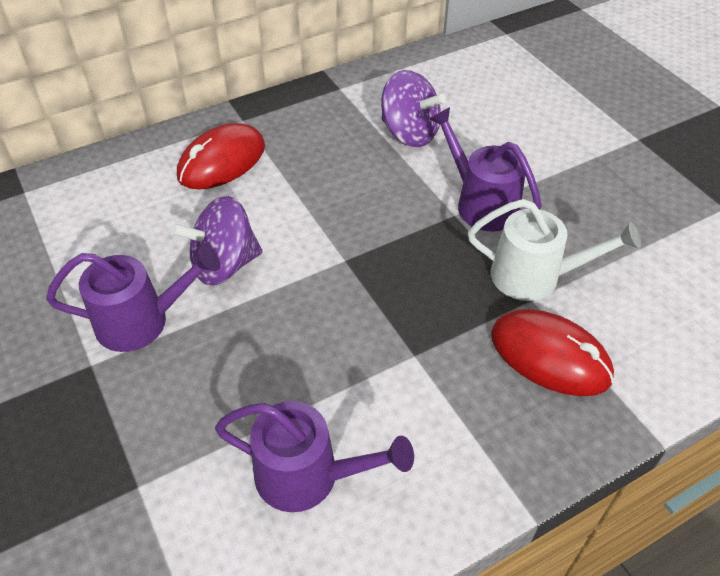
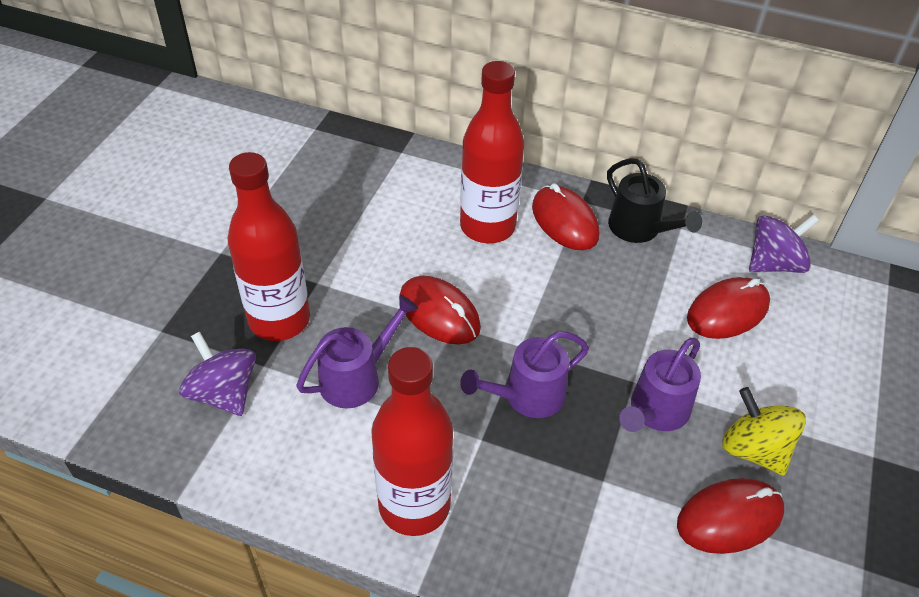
black watering can: none = 0 -> [607,158,702,243] = 1
red bottle: none = 0 -> [228,152,310,341] [371,347,453,536] [460,61,524,243] = 3
red mouse: [177,123,265,190] [491,309,614,396] = 2 -> [399,276,481,345] [532,183,599,250] [677,478,784,554] [687,277,770,339] = 4
white watering can: [468,199,641,301] = 1 -> none = 0
yellow spinning top: none = 0 -> [722,387,806,476] = 1

